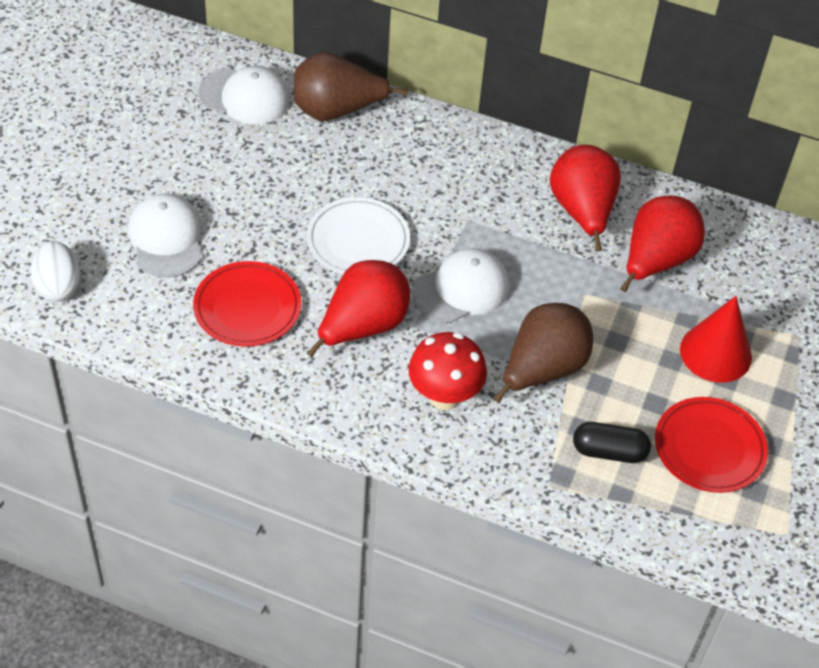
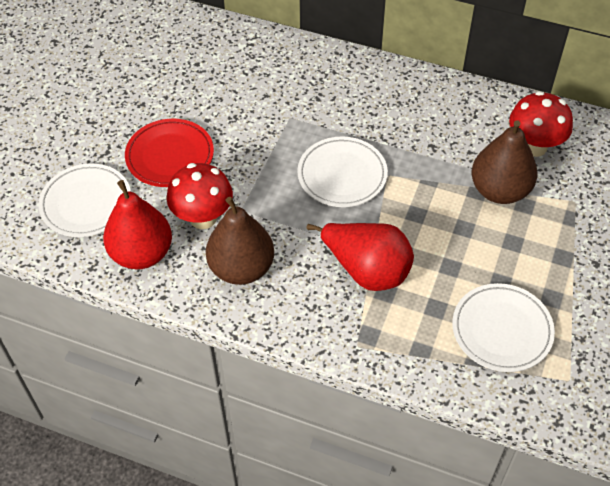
black capsule: [573,422,651,463] = 1 -> none = 0
red cone: [680,296,752,383] = 1 -> none = 0
red mushroom: [408,332,487,410] = 1 -> [167,163,233,229] [509,91,573,157] = 2
red pear: [307,260,410,357] [550,145,621,251] [620,196,705,292] = 3 -> [103,180,172,269] [306,223,414,291] = 2
red plate: [193,261,301,346] [655,397,768,493] = 2 -> [125,119,214,187] = 1
white cap: [128,194,203,278] [199,66,290,124] [412,248,510,323] = 3 -> none = 0
white egg: [30,241,81,302] = 1 -> none = 0
white plate: [307,197,410,274] = 1 -> [38,164,131,237] [297,136,388,207] [452,283,555,372] = 3

